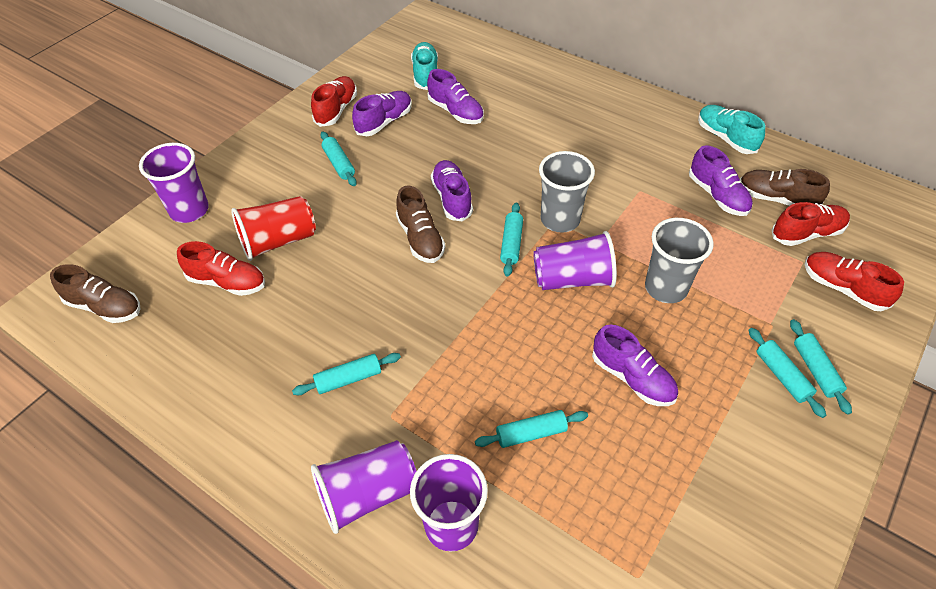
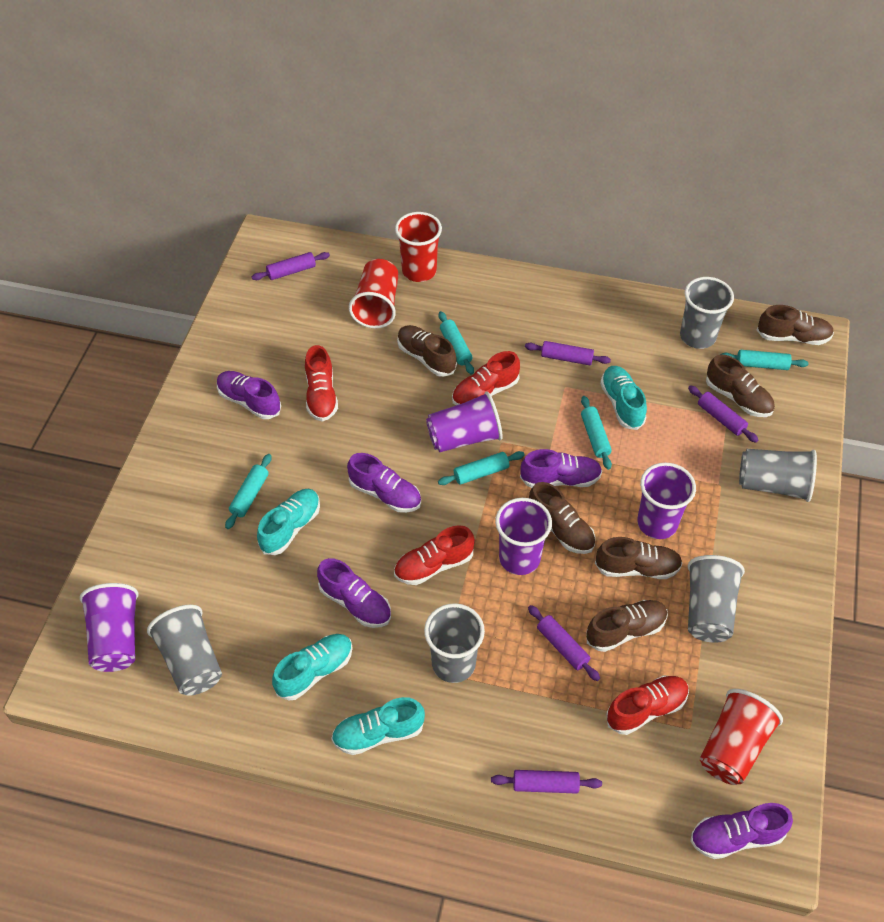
brown shoe: [50,264,140,323] [396,186,445,263] [740,169,830,206] = 3 -> [397,325,457,377] [529,482,595,554] [586,600,668,652] [595,537,682,579] [706,355,775,417] [757,305,834,345] = 6
grey cup: [539,151,595,233] [645,218,714,303] = 2 -> [147,605,222,696] [424,603,485,683] [680,277,734,349] [688,555,745,642] [739,449,817,502] = 5
purple rolling pin: none = 0 -> [252,252,330,280] [491,770,602,794] [525,341,611,365] [528,605,600,681] [688,385,758,443] = 5
red cup: [231,196,316,261] = 1 -> [349,259,399,328] [395,212,442,282] [700,689,783,785] = 3
turquoise rolling pin: [292,353,401,395] [320,131,357,186] [475,410,588,448] [500,202,523,277] [749,328,826,418] [790,319,852,414] = 6 -> [225,454,272,529] [438,451,525,485] [439,311,474,375] [581,396,612,470] [720,350,809,370] = 5
turquoise shoe: [411,42,438,90] [698,105,765,154] = 2 -> [257,489,320,555] [272,634,353,700] [331,697,425,755] [600,366,647,430] = 4

